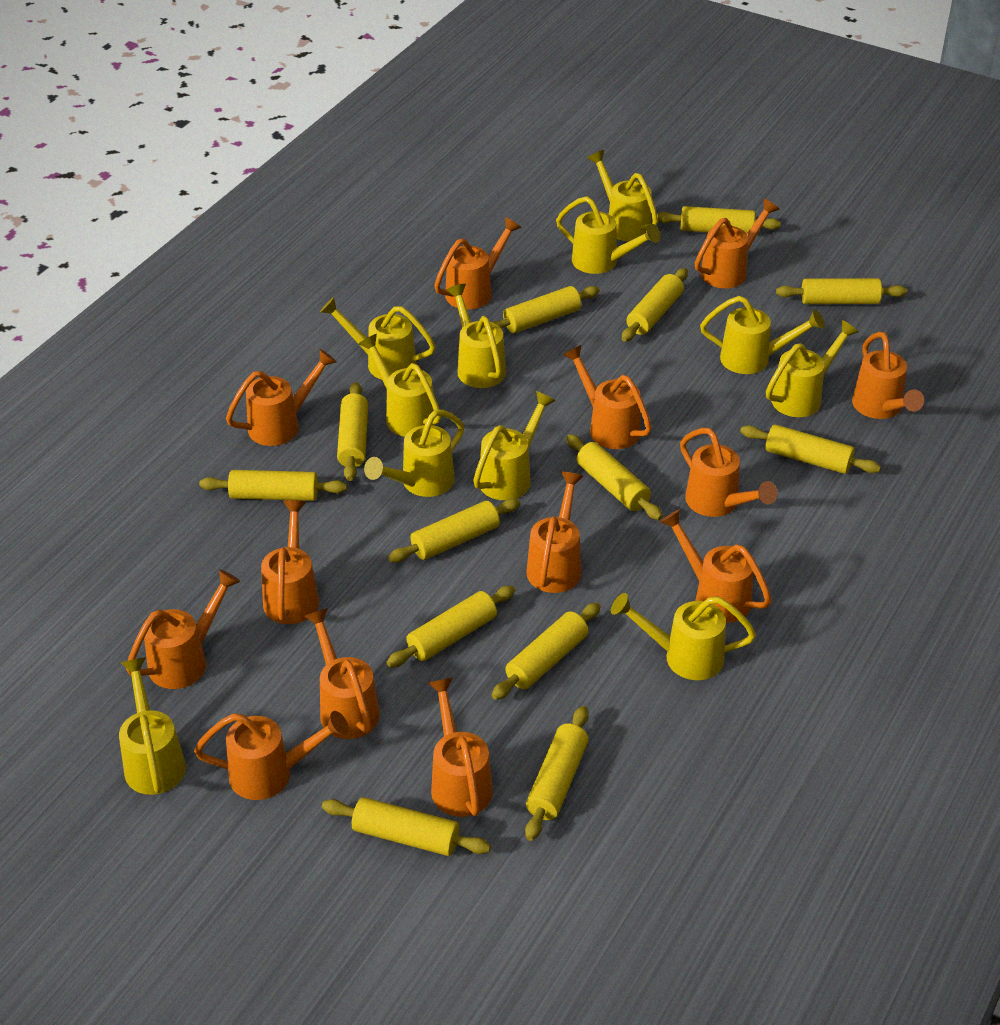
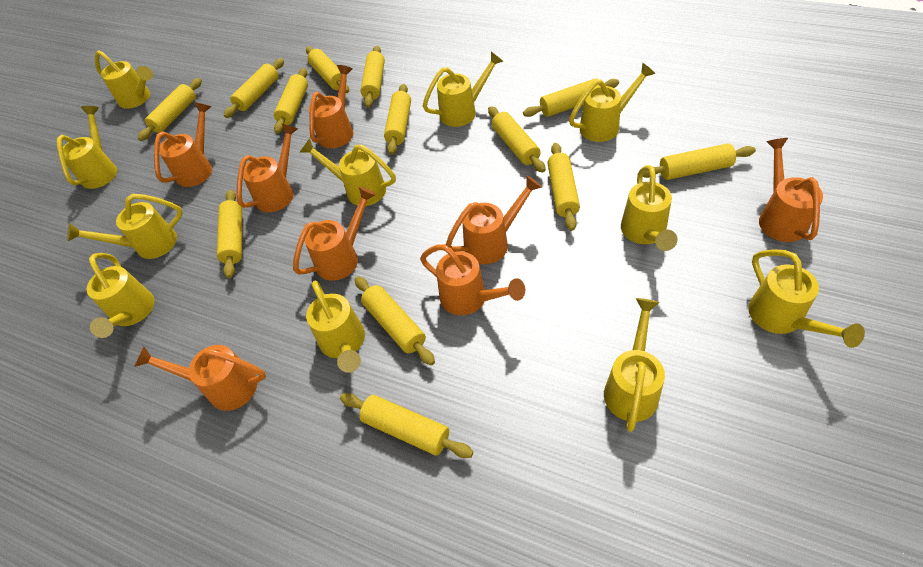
orange watering can: [126,569,240,689] [194,711,349,800] [226,349,337,446] [261,500,319,624] [304,608,380,739] [428,677,493,817] [434,217,522,310] [526,472,584,593] [563,345,652,449] [660,509,772,623] [680,428,778,517] [695,198,780,288] [852,332,924,419] = 13 -> [134,345,266,411] [154,102,212,187] [236,124,298,212] [293,186,376,281] [309,65,353,148] [420,244,525,315] [446,175,542,264] [759,138,823,242] = 8

